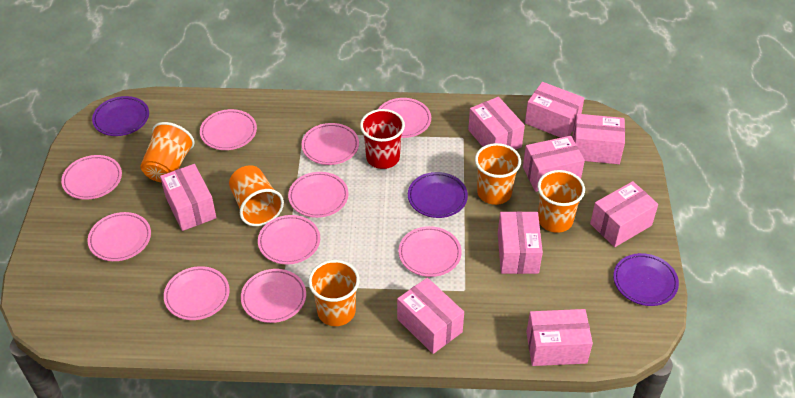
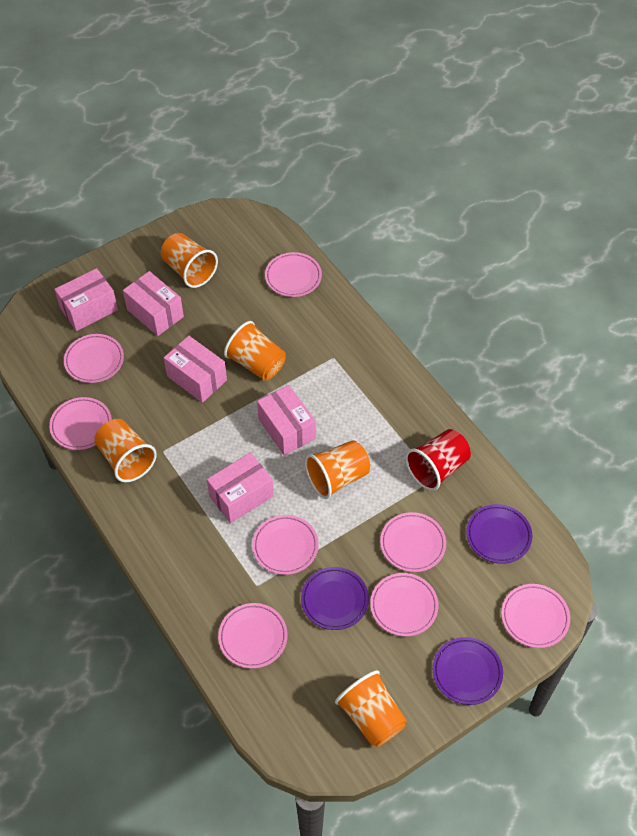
pink box: [160,164,216,231] [397,278,464,354] [468,97,525,150] [498,211,543,274] [523,136,585,192] [525,82,584,138] [526,309,593,366] [572,114,625,164] [590,181,658,247] = 9 -> [54,268,118,331] [123,271,184,336] [164,336,227,403] [207,452,274,523] [257,385,316,455] = 5
pink plate: [61,155,122,200] [88,212,151,261] [164,266,230,320] [200,109,257,150] [241,269,306,323] [258,215,320,265] [288,172,349,218] [302,123,359,165] [378,98,431,138] [398,226,462,277] = 10 -> [49,397,112,450] [64,334,124,383] [218,603,288,669] [252,515,319,575] [265,252,322,297] [370,573,439,636] [380,512,446,572] [501,584,570,648] = 8

